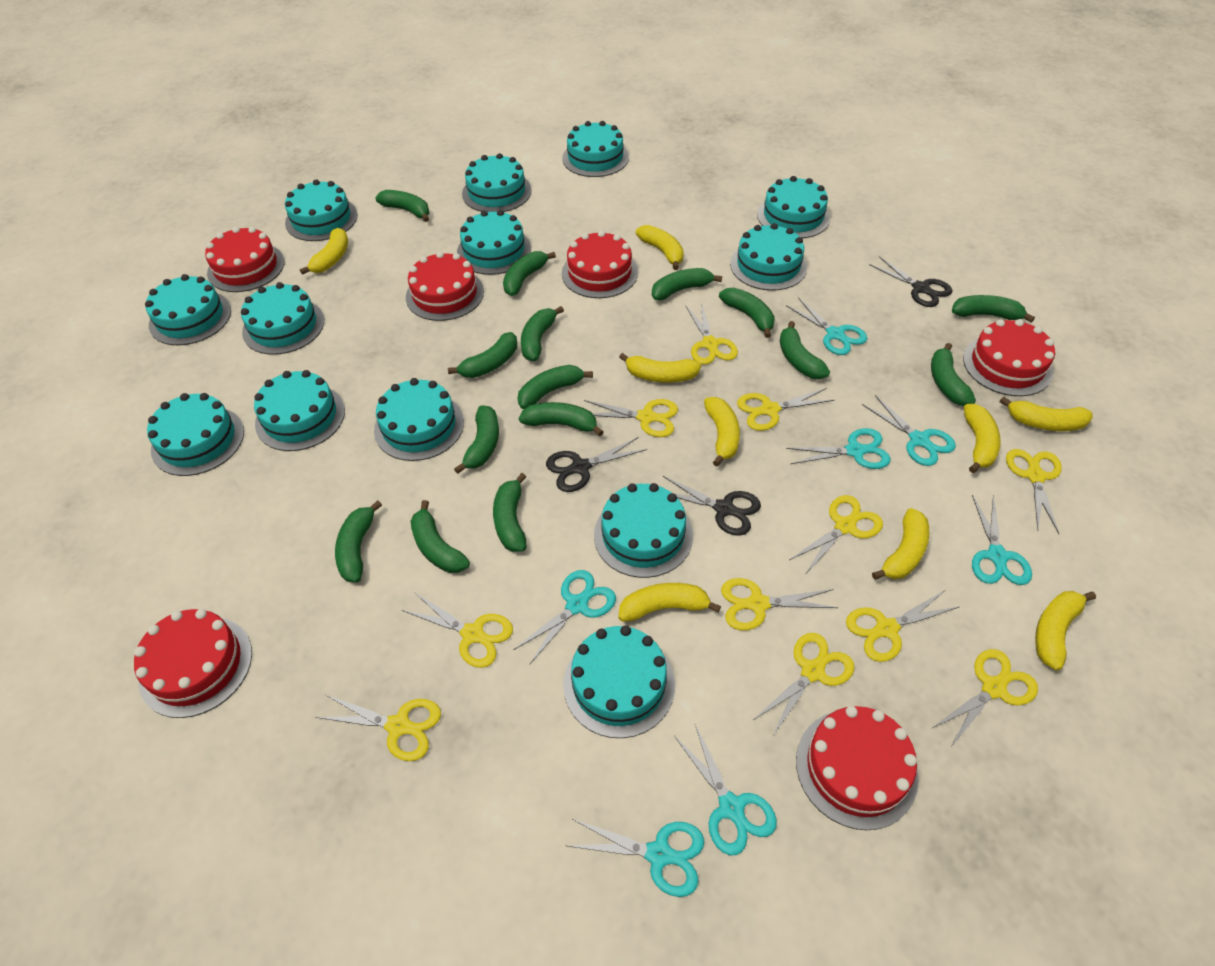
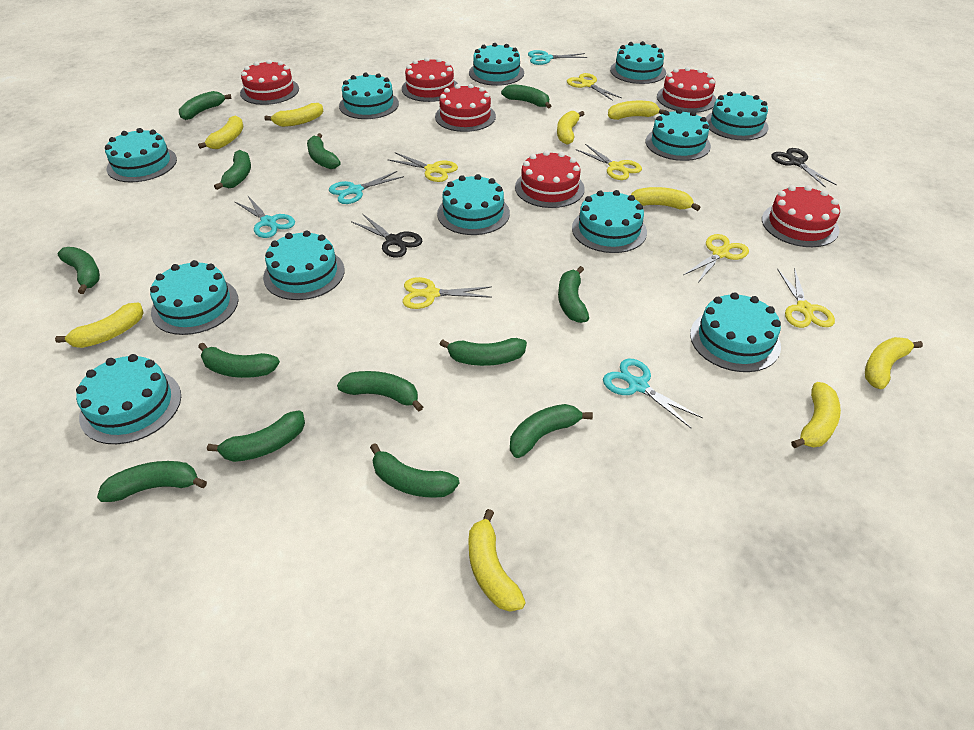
black scissors: [546,437,647,492] [663,476,761,536] [869,256,953,307] = 3 -> [351,214,423,257] [771,148,837,188] = 2
green banana: [335,500,382,582] [375,190,429,222] [411,500,470,573] [448,332,517,378] [454,406,499,474] [493,473,526,552] [503,251,556,296] [518,365,593,409] [519,402,604,436] [521,306,564,361] [652,268,722,300] [719,288,775,338] [780,321,830,379] [931,343,976,406] [952,295,1035,323] = 15 -> [58,247,100,294] [97,461,207,502] [179,91,232,120] [198,343,280,378] [207,411,305,462] [214,150,251,190] [307,133,341,169] [337,371,423,411] [370,443,459,498] [440,338,527,366] [501,84,551,109] [510,404,593,458] [558,266,589,323] = 13
turquoise cake: [145,274,231,345] [147,393,244,476] [241,282,324,355] [254,370,345,451] [285,180,358,241] [374,378,464,461] [457,210,531,275] [462,153,532,212] [562,121,629,177] [563,626,675,738] [594,483,693,578] [730,223,807,291] [757,176,831,238] = 13 -> [76,354,181,444] [105,128,177,182] [150,260,238,335] [263,230,345,300] [339,73,399,119] [437,174,510,235] [469,43,524,86] [572,190,647,253] [610,41,666,84] [646,109,711,161] [690,292,781,372] [706,91,768,140] = 12
turquoise scissors: [513,570,616,664] [568,819,704,897] [674,725,777,855] [786,298,867,355] [786,428,891,469] [862,395,956,466] [972,494,1032,585] = 7 -> [234,195,295,238] [329,171,404,204] [528,50,587,65] [603,358,703,428] = 4
yellow scissors: [316,695,441,761] [402,592,513,668] [584,399,678,437] [685,301,738,365] [721,578,839,630] [737,388,835,431] [753,633,854,737] [789,495,883,573] [846,590,959,662] [931,649,1038,747] [1006,449,1062,534] = 11 -> [387,152,458,182] [403,277,492,309] [567,73,622,101] [576,144,642,180] [683,234,749,284] [777,268,835,328] = 6

